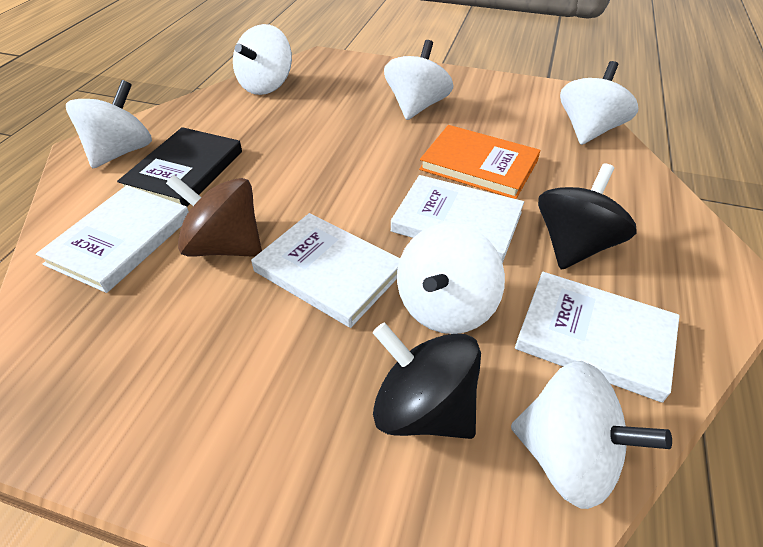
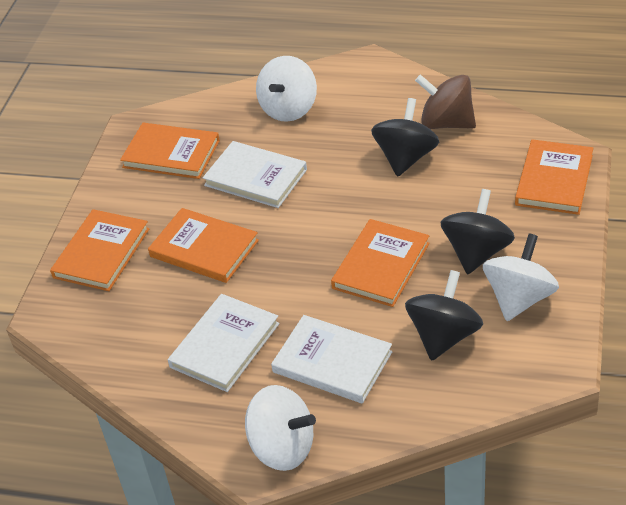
black book: [117,127,242,207] = 1 -> none = 0
black spinning top: [373,322,481,439] [538,163,637,269] = 2 -> [371,98,439,177] [405,270,483,361] [440,189,515,274] = 3
orange book: [419,125,540,199] = 1 -> [50,209,149,291] [120,123,220,179] [148,208,259,283] [331,219,430,307] [515,139,593,215] = 5
white book: [36,185,189,293] [251,213,400,328] [391,175,524,263] [515,272,680,403] = 4 -> [168,294,279,392] [203,141,307,208] [271,315,392,403] = 3
white spinning top: [66,80,152,169] [233,24,292,95] [384,40,453,120] [397,223,505,334] [511,361,672,509] [560,61,638,145] = 6 -> [245,385,316,471] [256,56,317,122] [483,233,559,321] = 3

